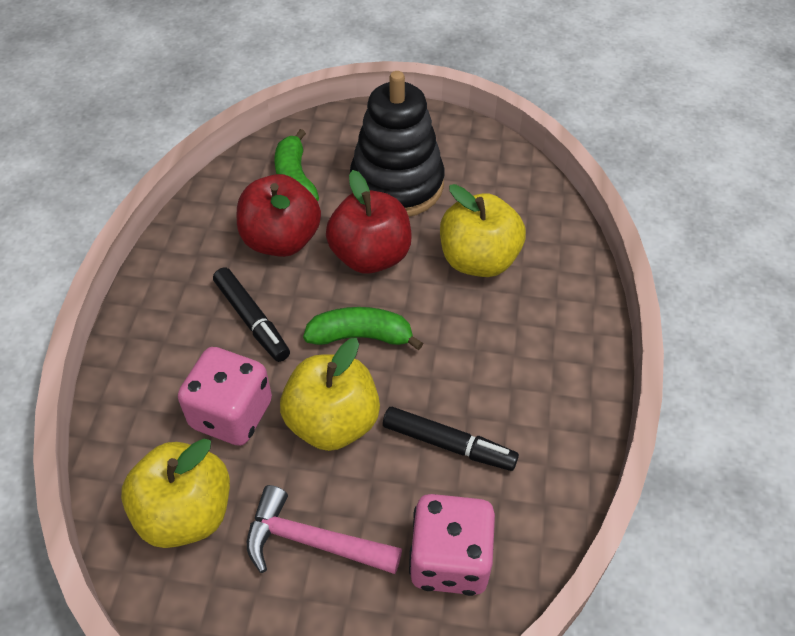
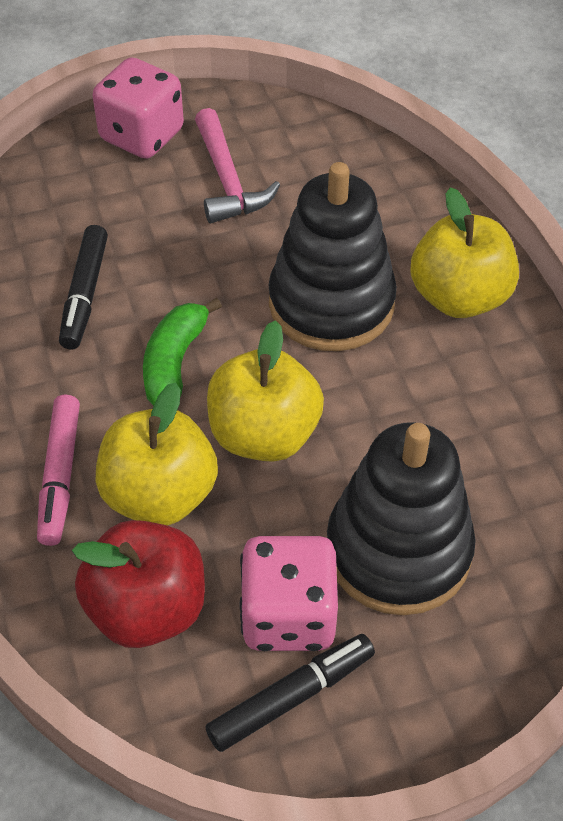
black stacking toy: [350,71,444,217] = 1 -> [268,162,397,351] [327,422,476,615] = 2
green banana: [275,129,319,201] [303,307,423,350] = 2 -> [143,298,222,406] = 1
pink marker: none = 0 -> [37,394,80,546] = 1
red apple: [237,174,321,257] [326,170,412,274] = 2 -> [72,520,205,648] = 1

